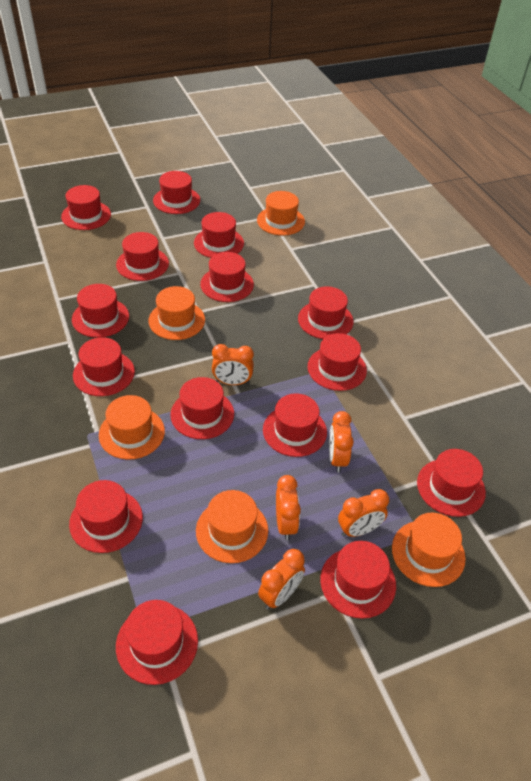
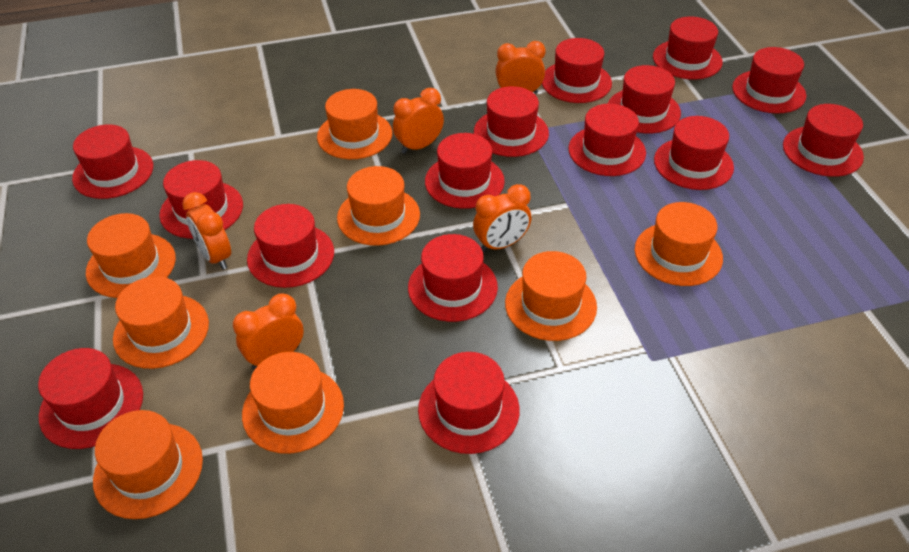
orange hat: [99,395,165,460] [149,286,205,340] [196,490,268,563] [257,191,305,236] [392,513,466,587] = 5 -> [86,213,176,298] [93,410,203,519] [113,276,209,369] [242,352,344,454] [317,89,392,159] [337,166,420,246] [505,251,597,341] [635,202,723,286] = 8

